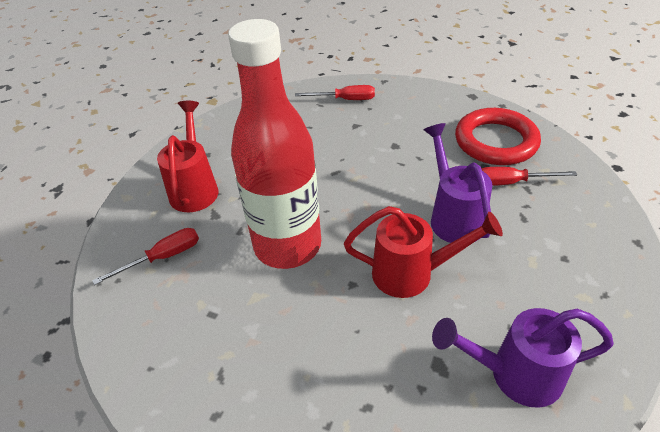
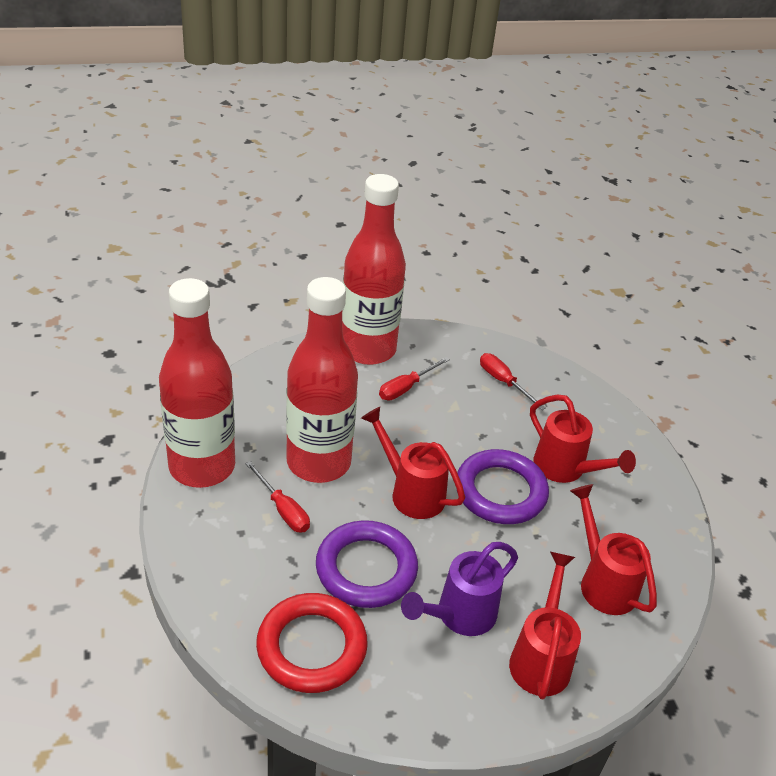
purple ring: none = 0 -> [316,520,418,608] [456,449,549,524] = 2
purple watering can: [424,123,492,243] [432,308,614,408] = 2 -> [401,542,518,636] = 1
red bottle: [228,19,321,269] = 1 -> [159,278,235,488] [286,277,358,483] [342,174,406,365] = 3
red watering can: [157,101,218,212] [344,206,503,298] = 2 -> [361,407,465,519] [509,552,581,699] [530,394,636,483] [570,484,657,615] = 4

